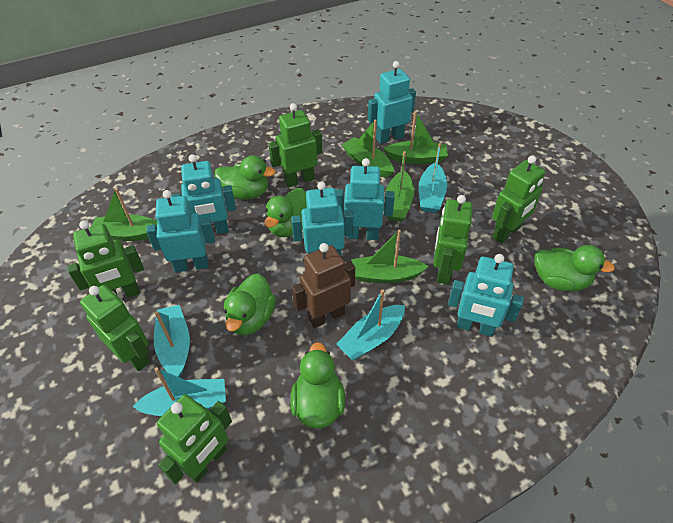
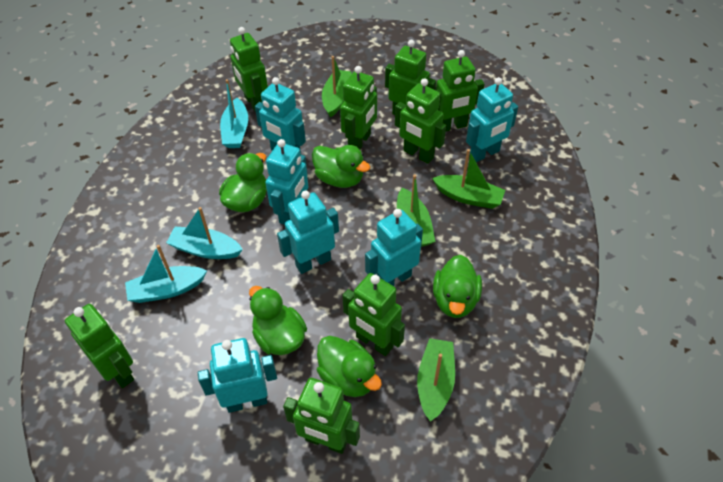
brown robot: [292,243,355,328] = 1 -> none = 0
green boat: [91,188,157,241] [342,120,394,178] [351,230,429,283] [383,111,448,164] [385,151,414,222] = 5 -> [322,56,352,117] [397,174,435,247] [417,338,455,422] [432,149,505,209] = 4
green robot: [67,221,144,298] [80,285,150,371] [157,394,232,484] [269,103,322,187] [433,195,473,285] [492,155,545,244] = 6 -> [65,304,134,388] [230,27,268,112] [283,378,360,454] [340,66,377,149] [342,273,405,356] [385,40,436,115] [395,78,446,164] [435,50,485,132] = 8
turquoise boat: [132,367,226,416] [154,305,190,378] [336,289,405,360] [419,143,447,213] = 4 -> [125,245,207,303] [166,207,243,259] [220,79,248,148] = 3

